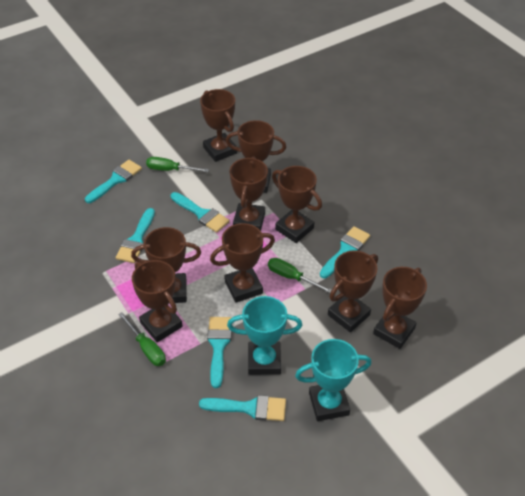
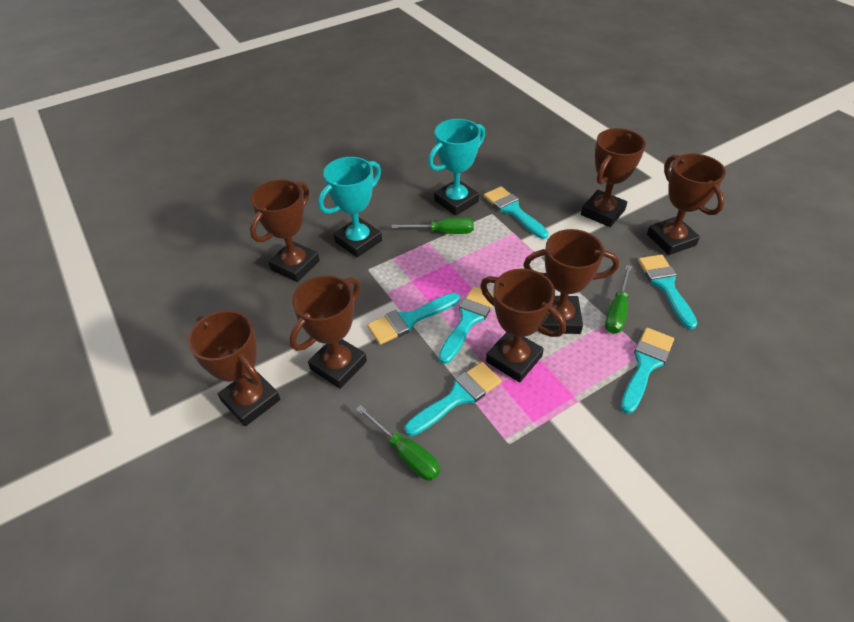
brown trophy: [131,227,201,303] [132,260,183,342] [200,89,237,162] [210,223,275,303] [226,120,286,193] [229,156,268,231] [272,166,322,243] [328,251,378,332] [373,267,427,349] = 9 -> [188,310,280,426] [250,180,320,282] [289,275,367,389] [480,268,566,382] [523,229,619,334] [581,128,646,227] [647,153,726,255] = 7

